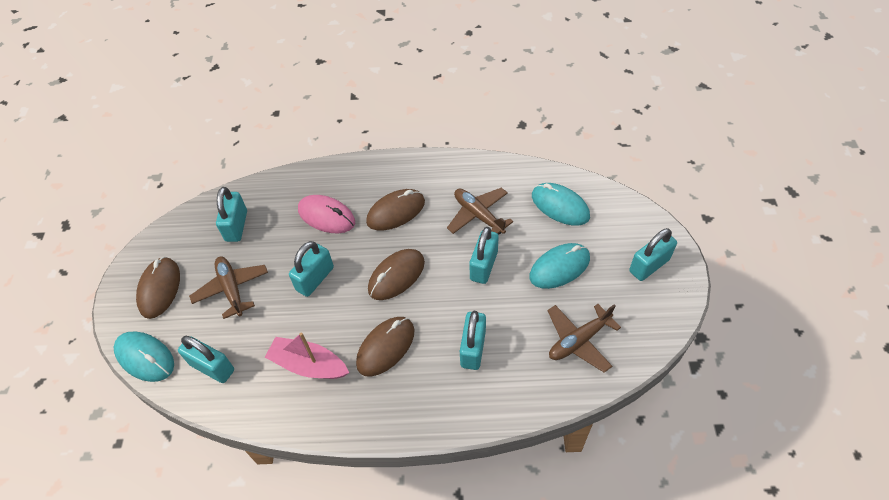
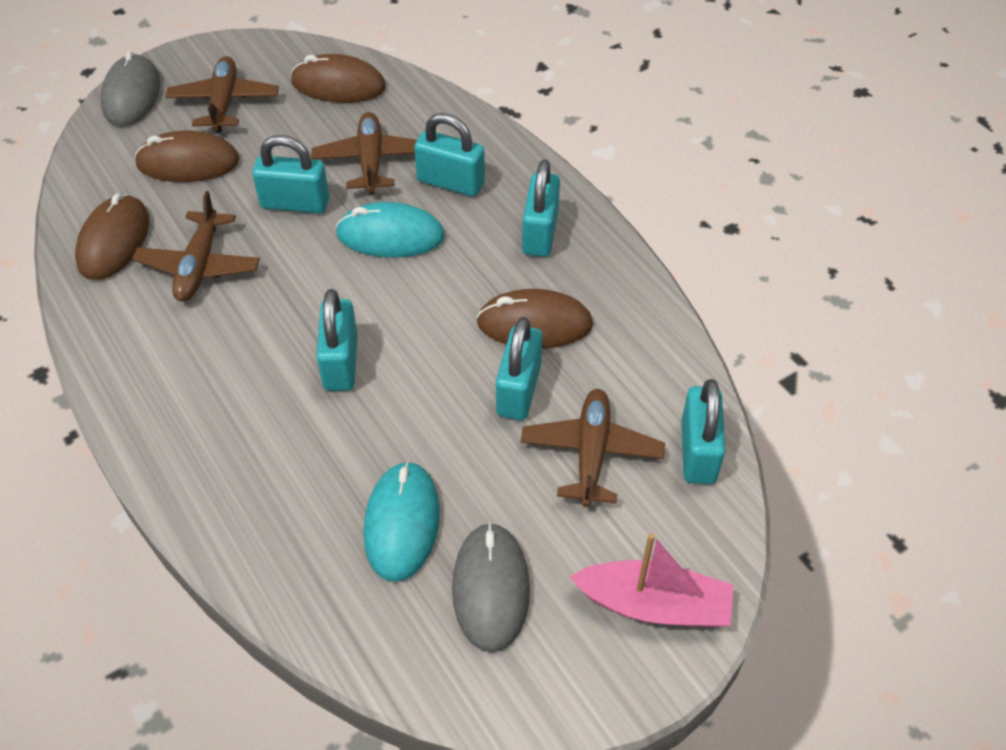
brown plane: [189,257,268,319] [447,188,513,234] [547,304,621,373] = 3 -> [132,191,260,302] [165,56,279,133] [311,112,417,194] [521,389,665,507] = 4
grey mouse: none = 0 -> [101,51,161,126] [452,522,530,653] = 2
pink mouse: [298,195,355,233] = 1 -> none = 0
turquoise mouse: [114,331,174,382] [529,243,590,289] [532,183,590,226] = 3 -> [335,202,445,258] [363,461,440,582] = 2

